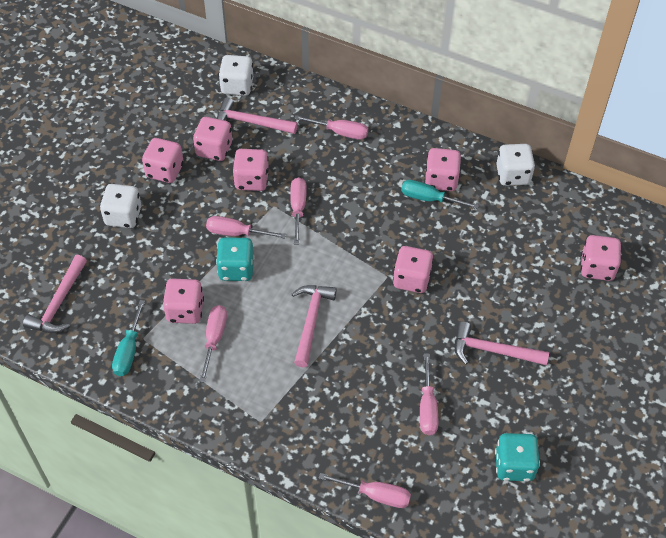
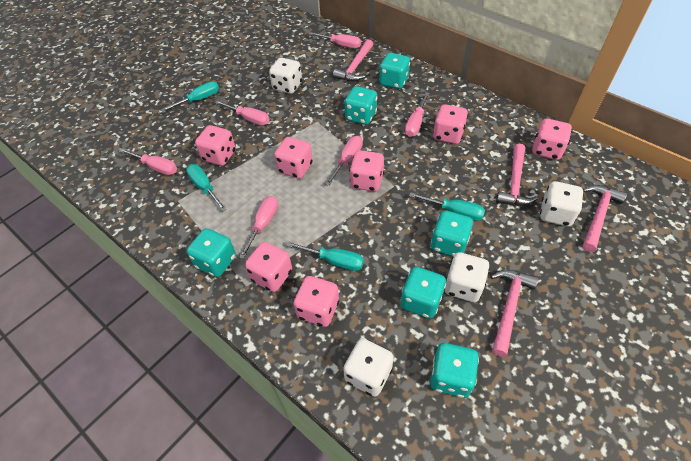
turquoise dice: [216,237,255,281] [495,433,540,482] = 2 -> [187,228,236,277] [345,86,377,125] [379,53,410,89] [400,267,446,318] [430,343,479,398] [431,210,473,257] = 6
turquoise screwdriver: [112,300,145,376] [401,180,479,209] = 2 -> [161,81,219,112] [186,164,227,211] [286,242,364,271] [409,192,485,221] = 4
white dice: [100,184,141,228] [218,55,253,96] [496,144,535,186] = 3 -> [269,58,302,94] [343,338,394,397] [445,252,490,302] [540,181,583,227] = 4

